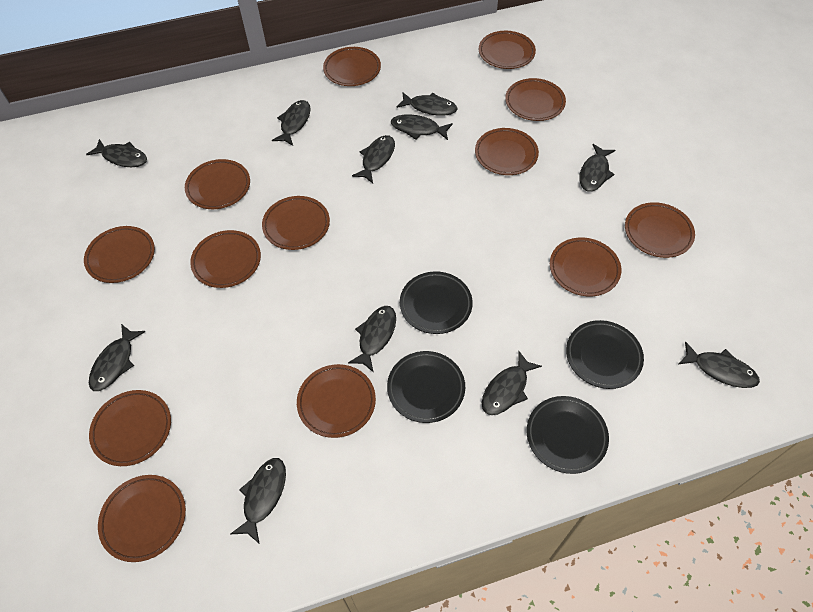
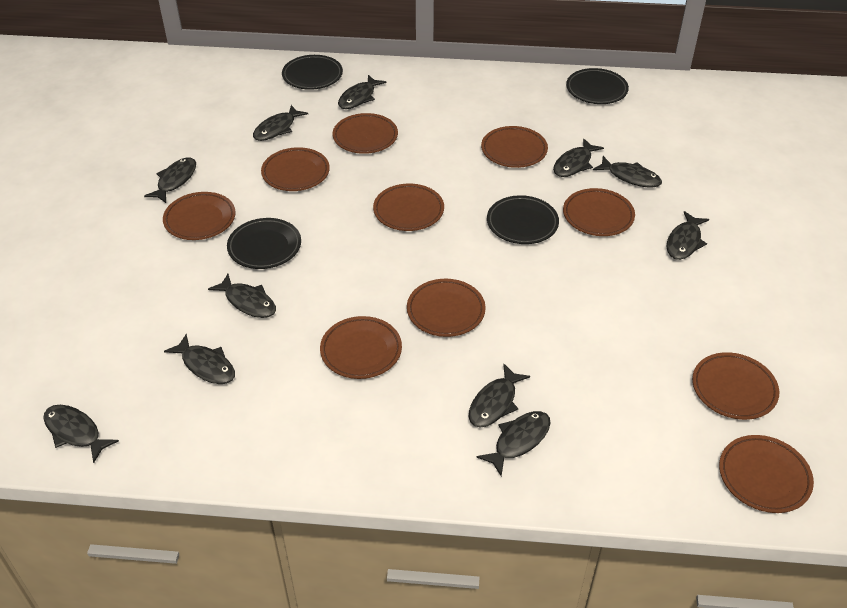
brown plate: [84,226,155,283] [89,390,171,466] [98,475,186,562] [185,159,250,209] [190,230,261,288] [262,196,330,250] [297,364,376,438] [323,47,381,86] [475,128,539,175] [479,31,536,69] [505,78,566,121] [550,238,621,296] [625,202,695,258] = 13 -> [163,192,236,240] [261,147,330,191] [320,316,402,379] [333,113,398,154] [373,184,444,231] [407,279,486,337] [481,126,548,168] [563,188,635,236] [692,352,779,420] [719,435,814,513] = 10

